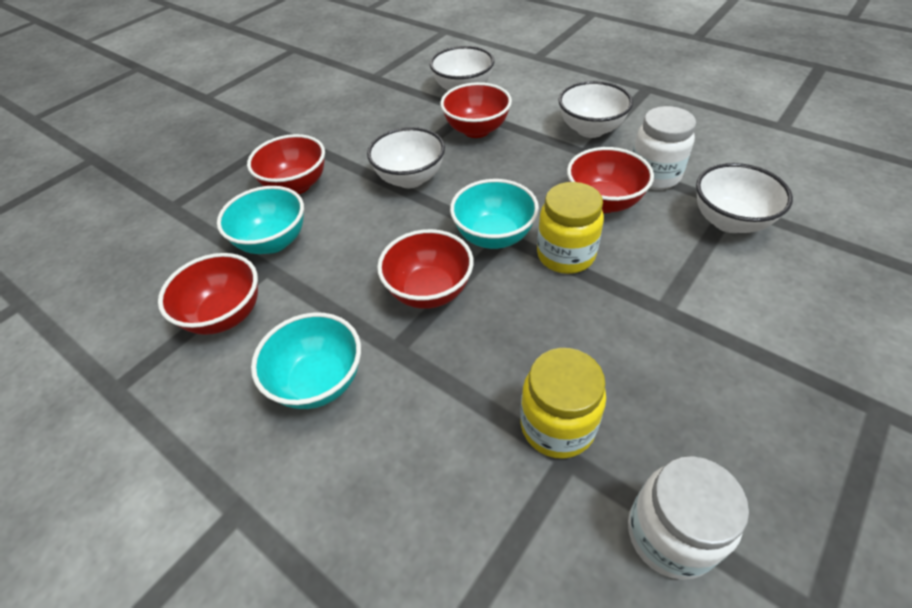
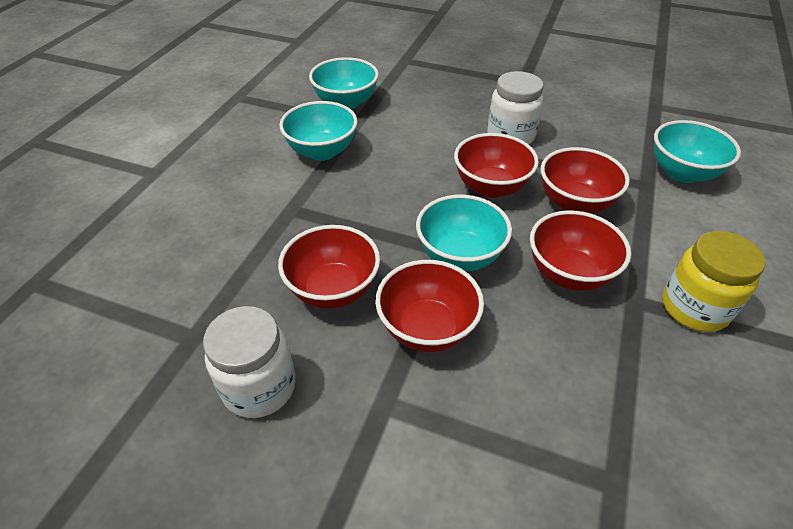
turquoise bowl: [217,186,304,254] [251,312,361,409] [450,179,539,249] = 3 -> [279,101,357,161] [309,57,379,110] [416,195,512,271] [654,120,741,183] = 4
white bowl: [367,127,445,188] [430,46,494,91] [559,81,633,138] [696,163,793,233] = 4 -> none = 0
yellow jar: [520,348,606,459] [537,182,604,274] = 2 -> [662,231,766,332] = 1

